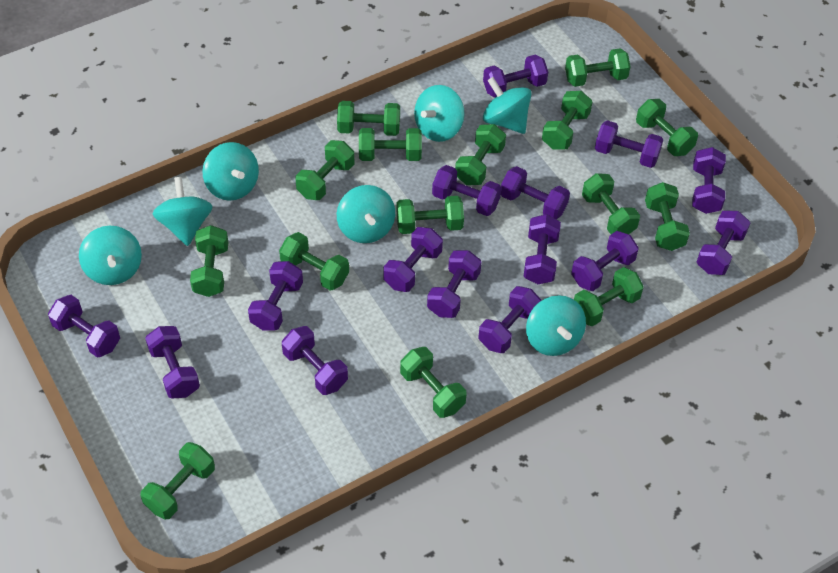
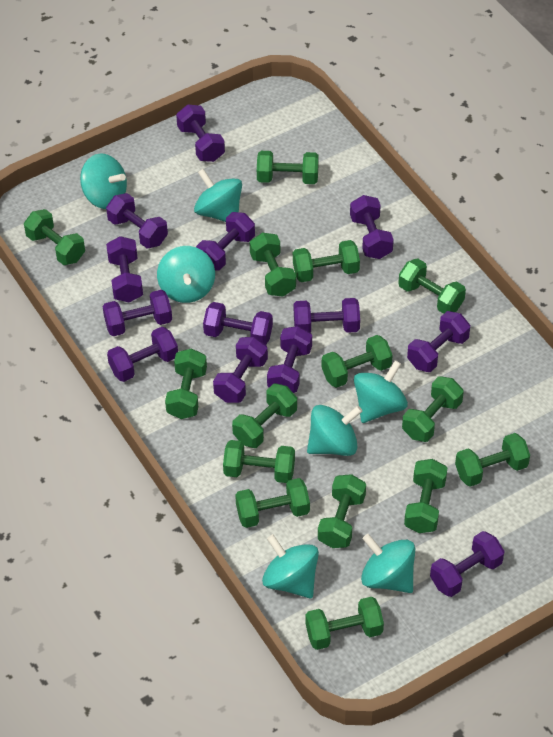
purple dumbbell: [48,295,120,358] [145,326,200,399] [248,261,303,331] [282,326,348,395] [383,227,443,292] [427,250,481,318] [432,165,501,216] [479,286,542,353] [483,54,548,98] [501,166,570,219] [524,214,561,284] [571,231,639,291] [595,120,663,168] [692,147,726,214] [697,210,750,275] = 15 -> [103,290,172,336] [106,193,168,248] [106,236,143,302] [107,327,178,382] [176,104,225,162] [196,212,255,271] [203,302,273,345] [213,337,268,403] [267,326,312,393] [294,298,360,333] [350,195,394,259] [407,311,470,372] [430,531,505,597] = 13

